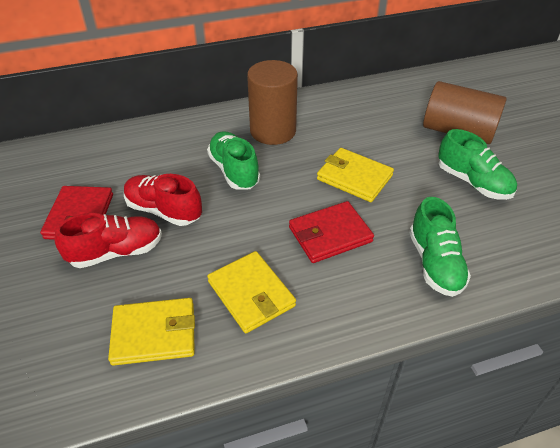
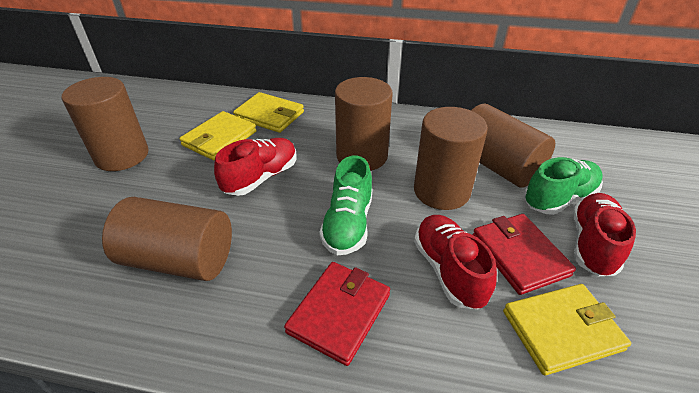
brown cylinder: [247,60,298,145] [423,81,507,144] = 2 -> [61,77,149,171] [102,197,232,281] [335,77,393,171] [414,107,488,210] [471,104,555,188] = 5
green shoe: [207,131,260,190] [409,197,471,297] [438,129,517,200] = 3 -> [319,155,372,255] [524,157,603,215] = 2
red shoe: [55,213,162,268] [124,174,202,226] = 2 -> [214,138,296,196] [414,215,497,310] [572,193,636,276] = 3

